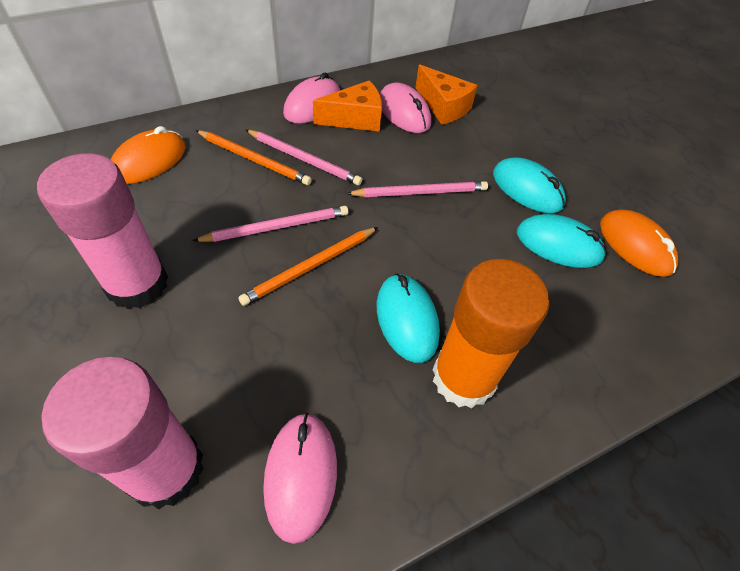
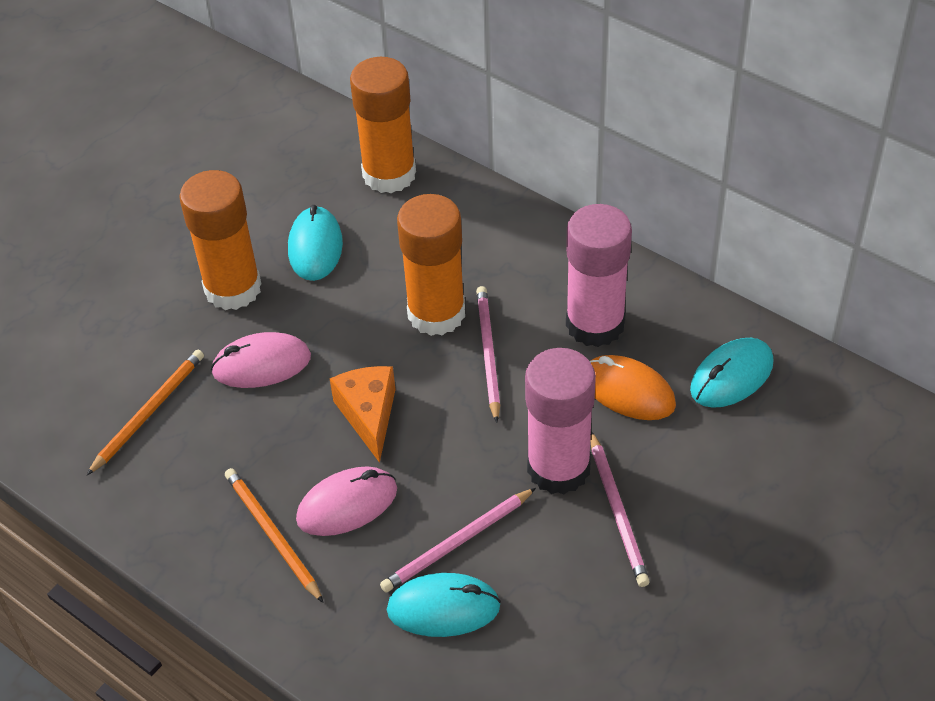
orange cheese: [313,80,382,132] [415,65,478,125] = 2 -> [330,366,396,463] = 1
orange glue stick: [433,259,549,408] = 1 -> [179,170,261,310] [350,57,416,193] [397,194,465,336] = 3
orange mouse: [110,126,186,184] [600,209,678,277] = 2 -> [590,355,676,420] = 1
pink mouse: [263,413,337,544] [283,73,340,124] [380,82,431,133] = 3 -> [211,332,311,388] [296,466,397,536] = 2

